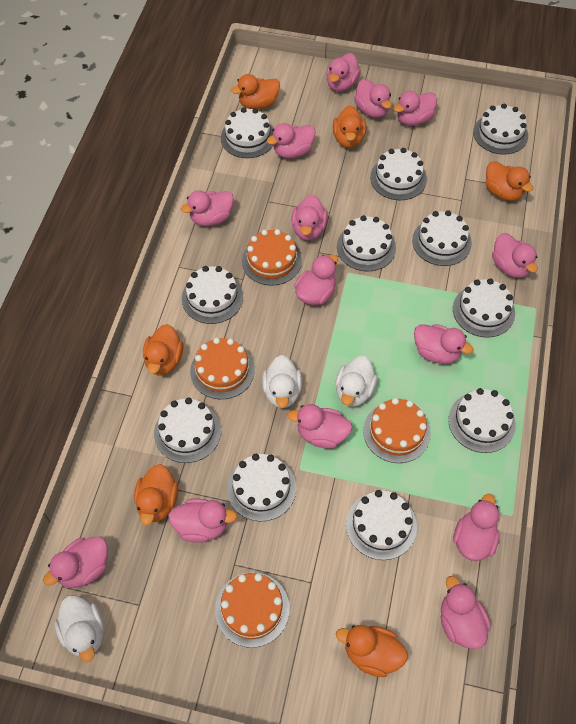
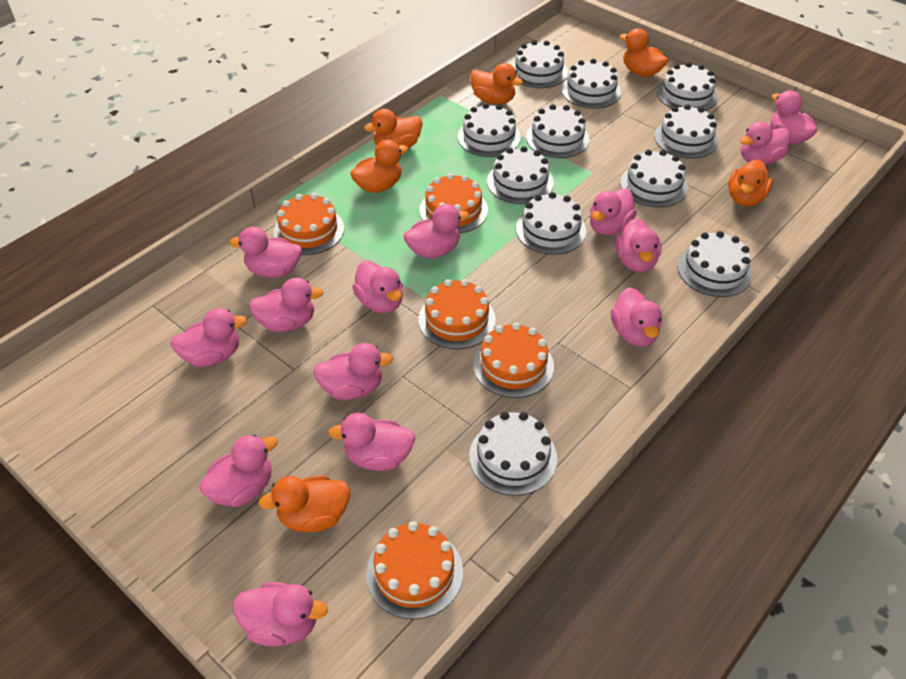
orange cake: [190,338,255,399] [215,572,290,648] [242,229,302,286] [363,398,431,463] = 4 -> [273,193,344,255] [366,521,463,619] [418,279,496,349] [419,173,488,233] [473,322,554,398] = 5
white duck: [54,595,104,663] [262,355,302,408] [335,356,378,407] = 3 -> none = 0

